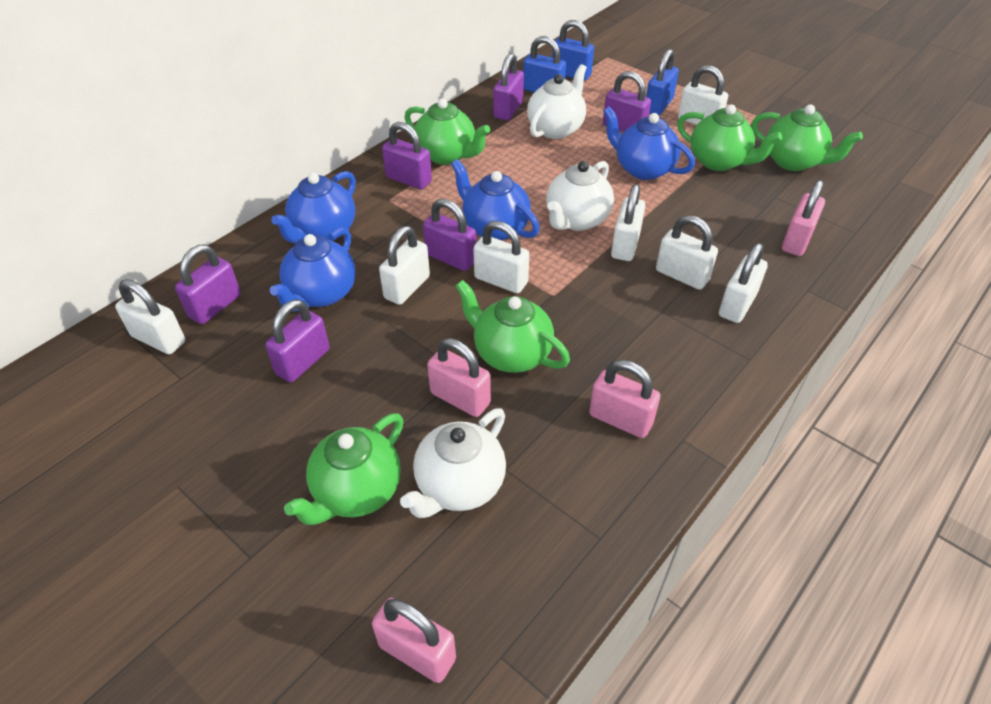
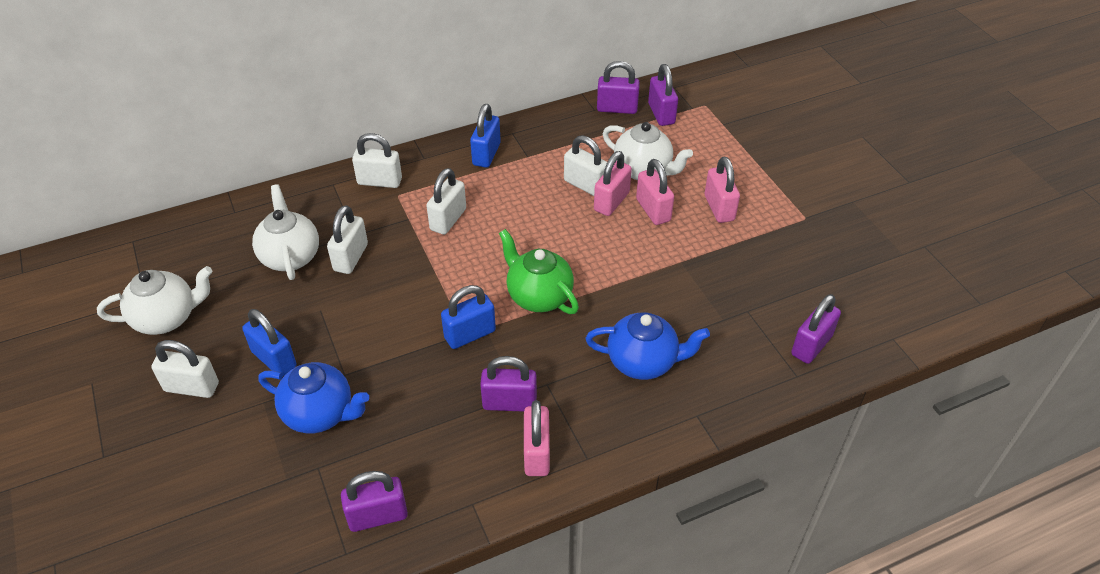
blue teapot: [270,227,356,312] [271,171,356,243] [451,159,540,241] [603,107,695,180] = 4 -> [258,362,369,434] [586,312,710,380] = 2
green teapot: [284,413,403,525] [404,98,490,165] [455,280,570,373] [677,104,782,171] [752,104,863,171] = 5 -> [499,229,579,314] = 1
purple padlock: [175,245,241,324] [265,299,330,382] [382,122,432,190] [423,198,476,271] [493,53,524,121] [603,71,651,132] = 6 -> [341,471,408,532] [480,356,537,412] [597,61,640,114] [648,64,678,126] [791,294,841,364] = 5
white padlock: [115,279,185,354] [379,226,430,305] [473,221,529,293] [611,184,646,261] [656,215,718,290] [678,65,728,125] [719,243,768,323] = 7 -> [151,340,219,398] [327,205,368,274] [352,133,402,188] [426,168,466,235] [564,135,607,196] = 5

